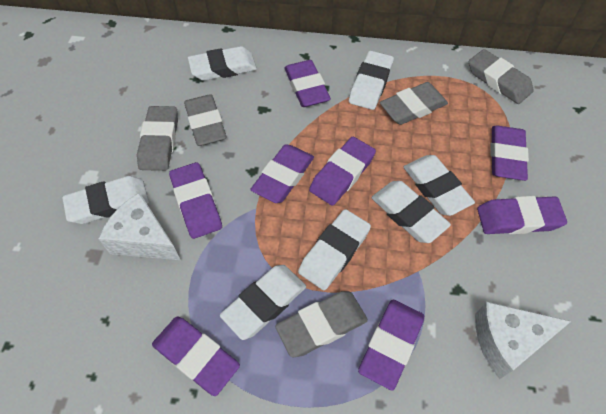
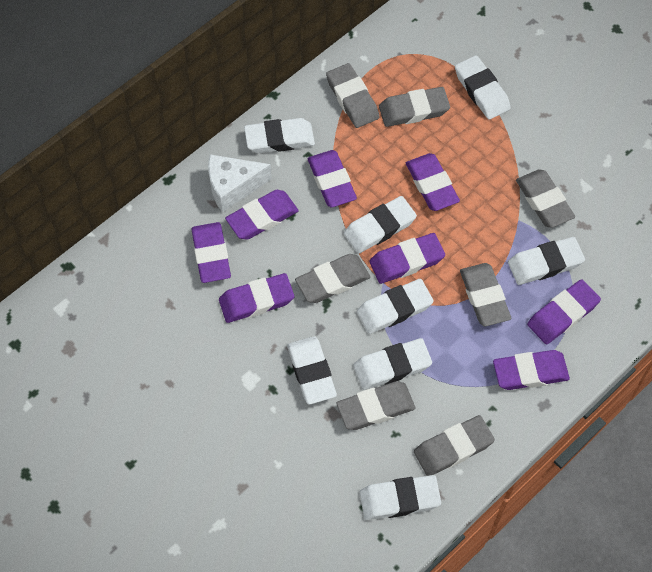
grey eraser: [137,106,178,171] [184,94,227,146] [275,291,368,358] [380,82,448,125] [469,49,534,104] = 5 -> [295,254,370,303] [326,63,380,128] [336,381,415,430] [379,87,450,127] [414,415,495,476] [460,263,511,326] [516,169,575,228] = 7
white cheese: [99,192,181,260] [475,302,571,379] = 2 -> [208,154,272,212] = 1
white eraser: [62,176,149,224] [188,46,257,81] [220,265,306,340] [298,209,371,290] [349,51,394,110] [371,181,451,243] [403,155,475,216] = 7 -> [244,118,315,153] [287,336,337,404] [344,196,417,254] [353,338,432,390] [357,279,434,334] [360,475,441,520] [455,55,511,120] [508,237,585,285] = 8

